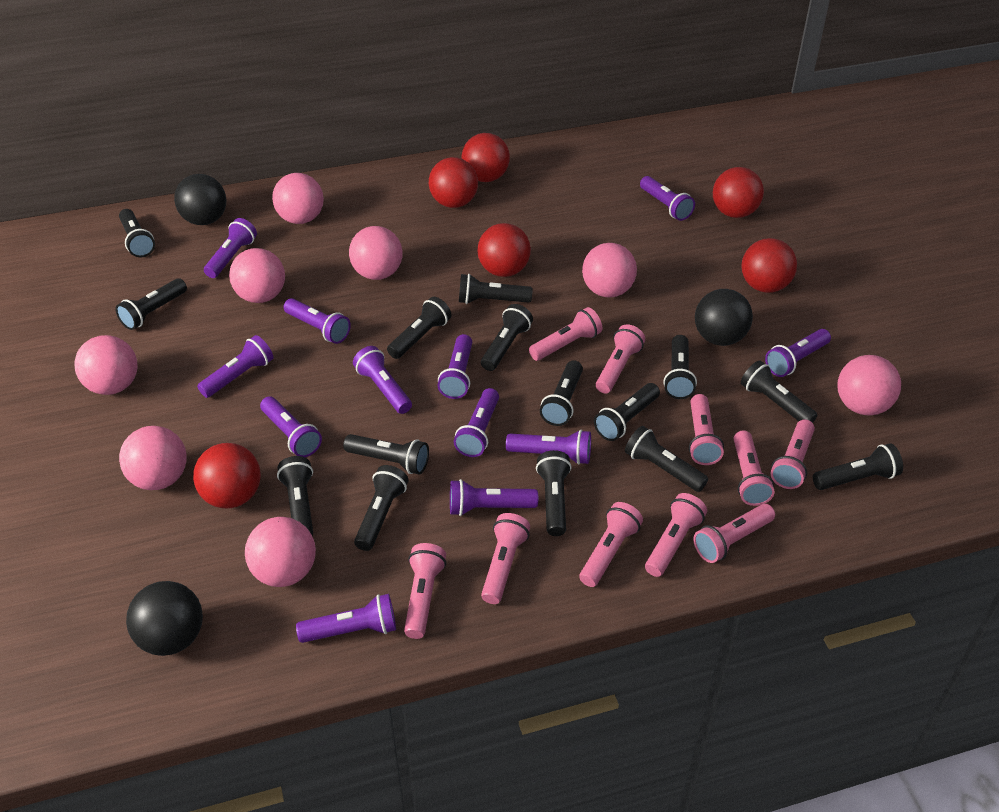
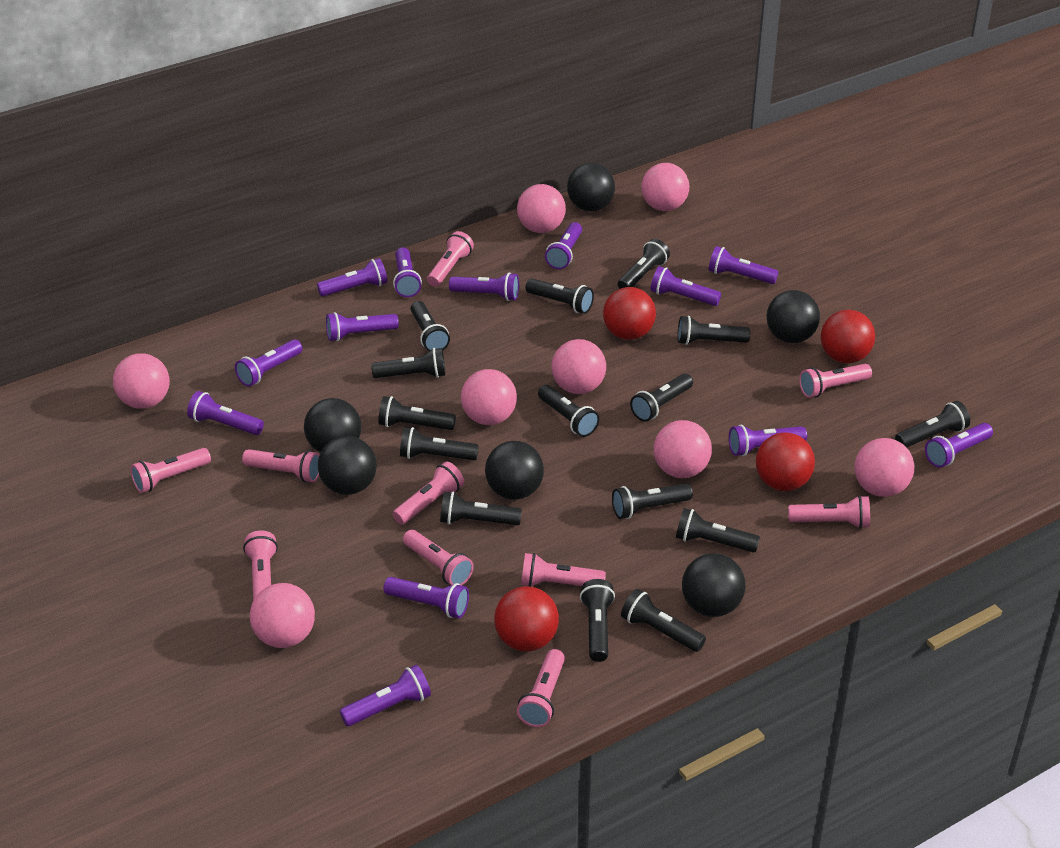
black ball: [126,581,203,656] [174,174,227,225] [695,289,753,346] = 3 -> [304,398,361,453] [318,436,377,495] [485,441,544,500] [567,163,615,211] [682,553,746,617] [766,290,820,343] = 6
purple flashlight: [197,335,273,398] [204,218,257,278] [260,397,322,457] [284,298,351,344] [296,594,396,643] [353,346,412,414] [438,334,472,399] [450,479,538,516] [454,388,499,457] [506,430,591,464] [640,176,695,221] [765,329,831,377] = 12 -> [187,391,264,435] [235,339,302,387] [317,258,387,296] [326,312,399,342] [340,665,431,726] [384,577,469,618] [393,247,422,297] [449,272,519,301] [545,222,582,269] [651,266,721,306] [708,246,779,284] [729,425,807,456] [925,423,993,468] = 13
red ball: [193,443,261,509] [429,157,478,208] [462,133,510,182] [477,223,531,277] [713,167,764,218] [742,238,797,293] = 6 -> [494,586,559,652] [603,287,656,340] [756,433,815,491] [821,310,875,363] = 4

